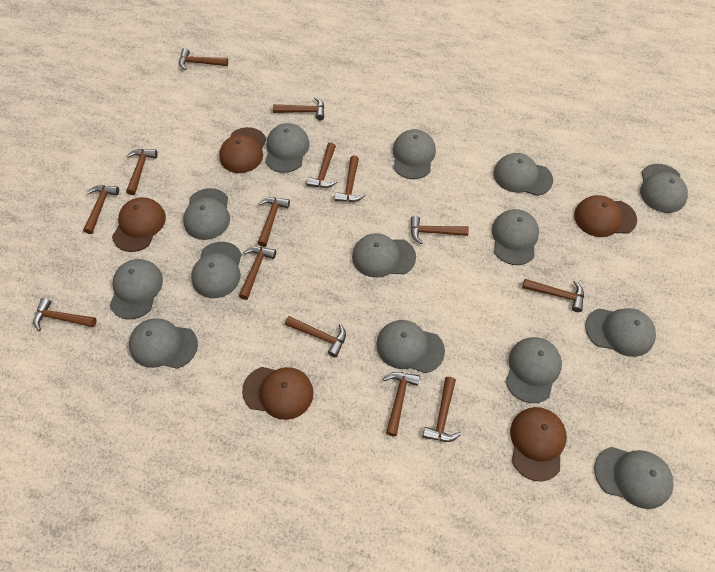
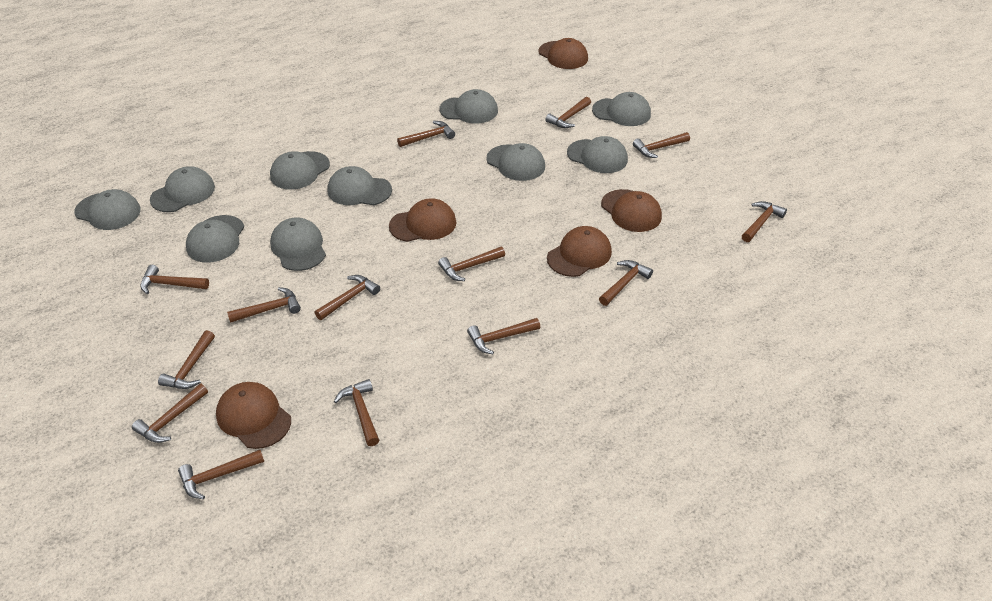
grey cap: [110,259,163,319] [129,318,198,369] [183,188,230,240] [191,242,242,298] [265,123,310,173] [352,233,416,278] [376,320,445,373] [393,129,436,179] [492,209,539,265] [493,153,553,196] [506,337,562,403] [585,308,656,357] [594,447,674,509] [640,164,688,213] = 14 -> [74,189,141,230] [150,166,215,212] [186,215,244,263] [270,151,330,190] [270,217,326,271] [327,166,392,205] [439,89,498,123] [486,143,545,181] [567,136,628,173] [592,92,651,126] = 10

